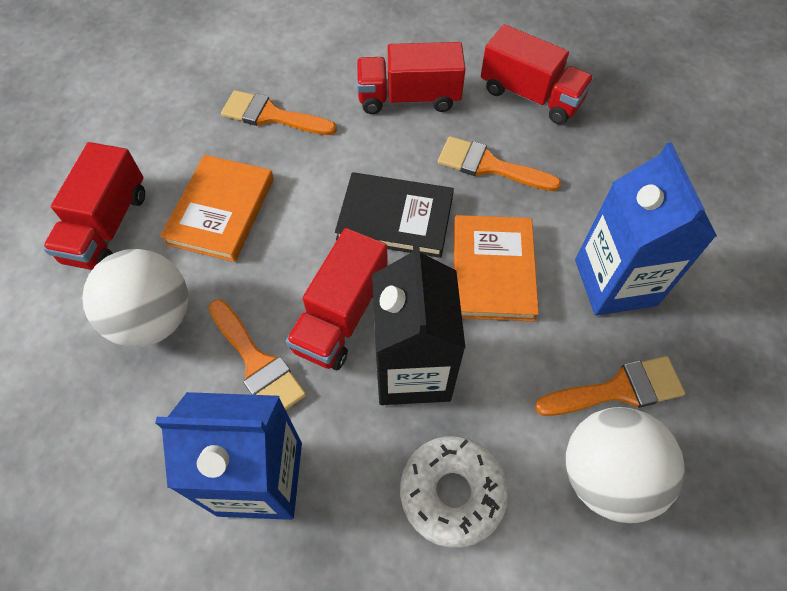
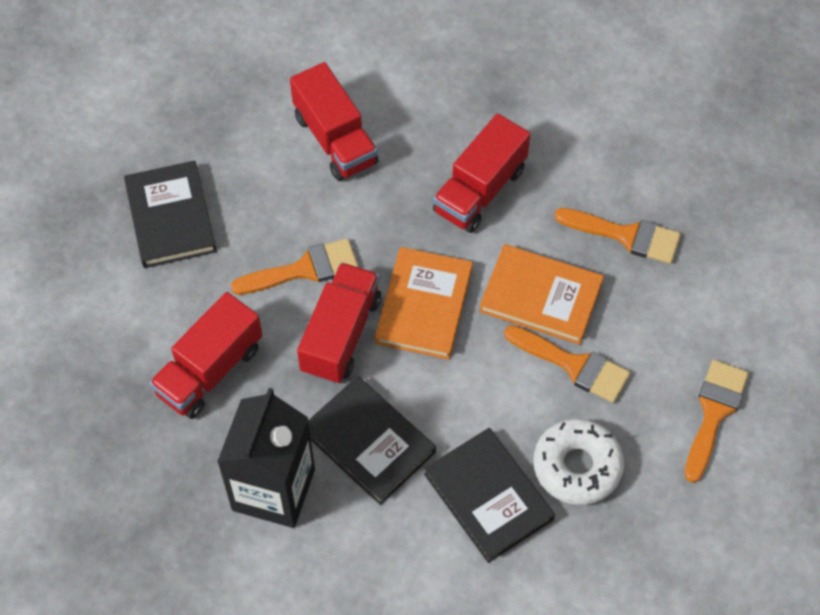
black book: [335,172,454,258] = 1 -> [124,161,217,268] [308,376,436,505] [424,428,555,563] = 3
blue carton: [155,392,302,520] [575,142,717,316] = 2 -> none = 0
white ball: [82,249,188,347] [566,407,685,523] = 2 -> none = 0

